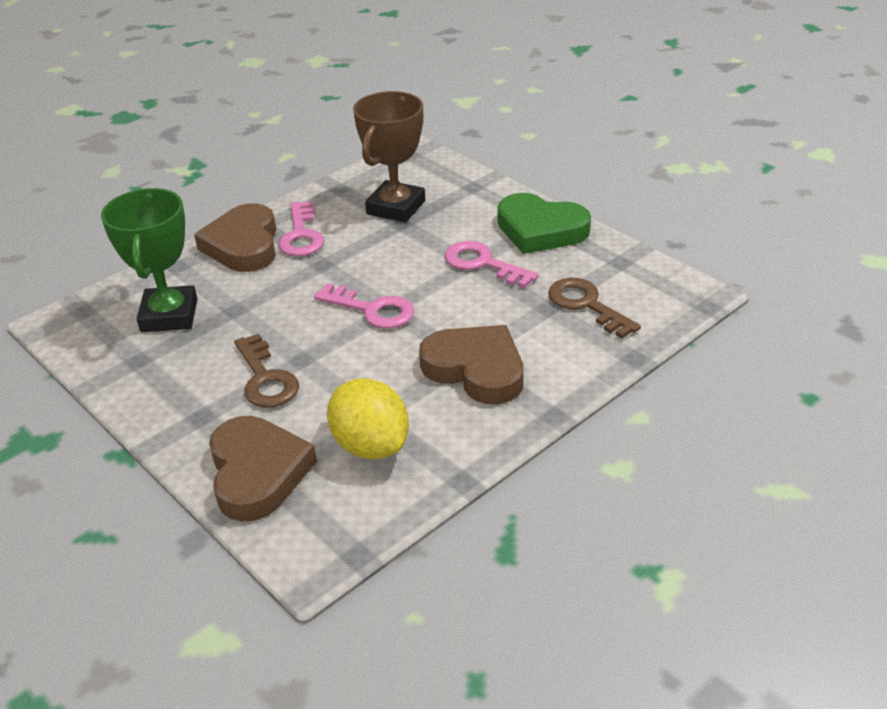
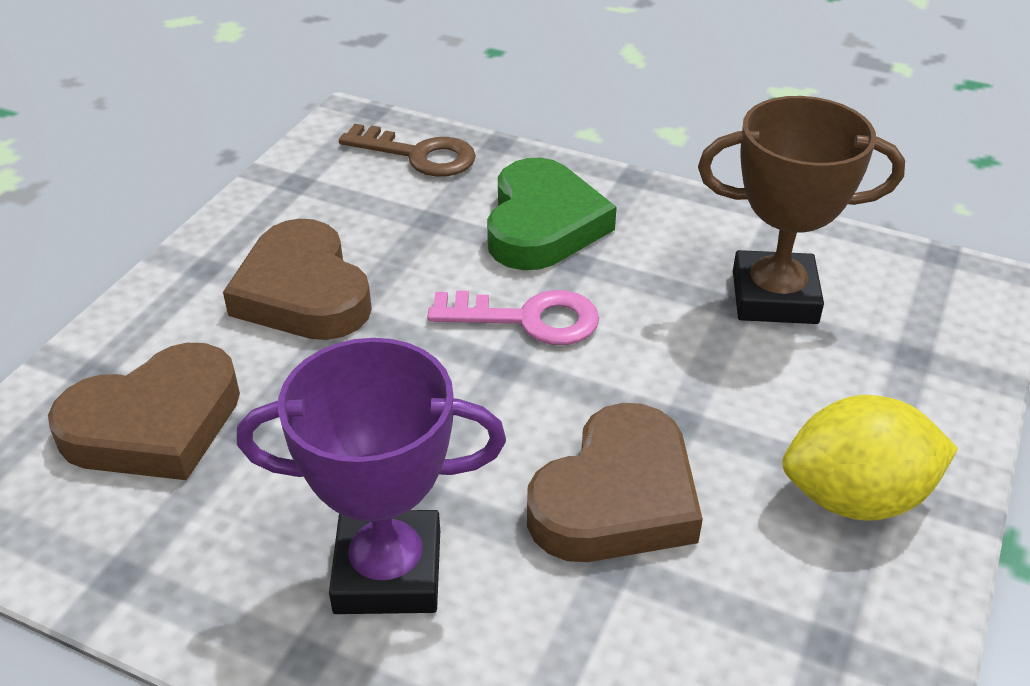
brown key: [234,333,299,408] [548,278,641,338] = 2 -> [339,124,476,177] = 1
green trophy: [101,188,197,332] = 1 -> none = 0
pink key: [278,201,324,256] [314,283,414,329] [445,241,539,288] = 3 -> [427,290,599,345] = 1
purple trophy: none = 0 -> [237,338,506,614] = 1

